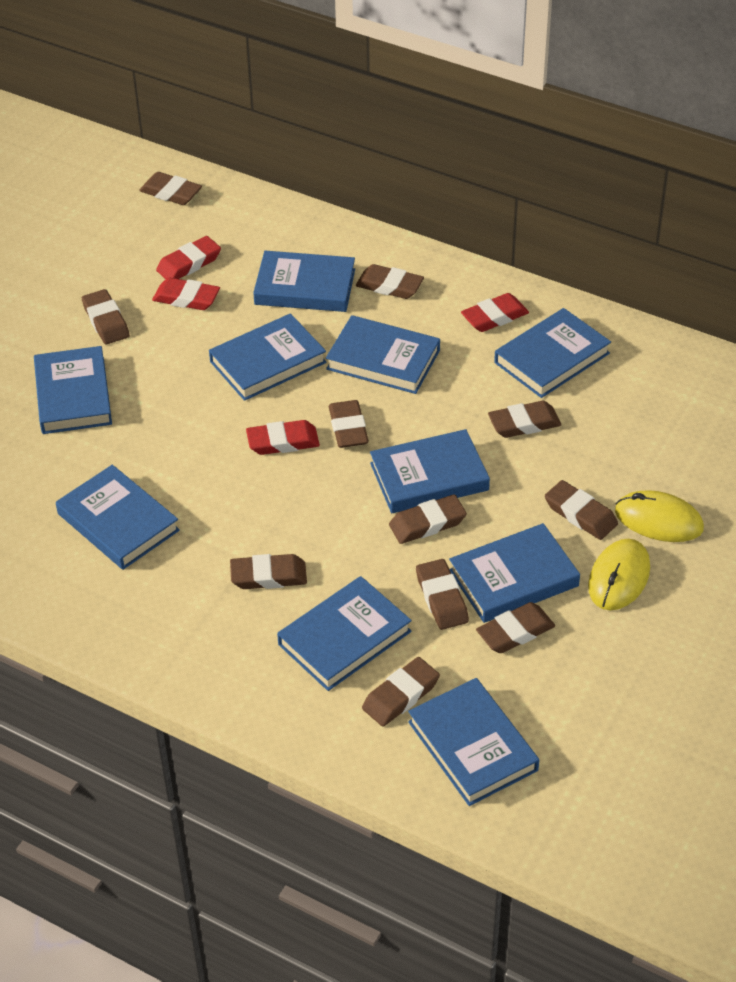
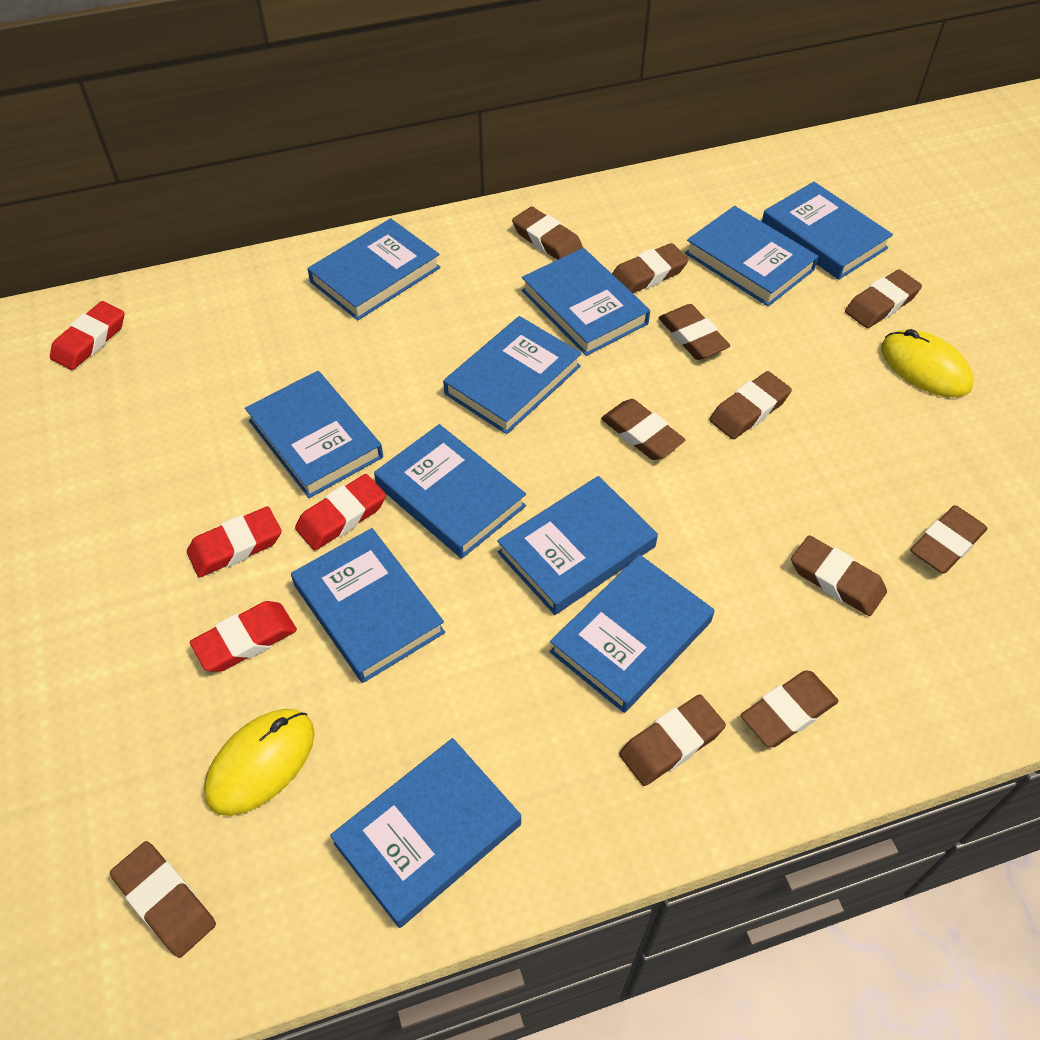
blue book: [34,346,112,434] [56,465,180,570] [209,313,327,401] [253,251,355,312] [277,576,412,691] [326,315,440,394] [370,429,490,513] [408,678,539,806] [449,523,580,623] [494,308,611,398] = 10 -> [245,371,383,498] [291,528,445,683] [307,218,440,320] [330,738,521,928] [374,424,526,558] [443,316,582,434] [497,476,658,615] [522,248,650,356] [550,555,714,713] [685,206,819,306] [762,182,893,280] = 11

